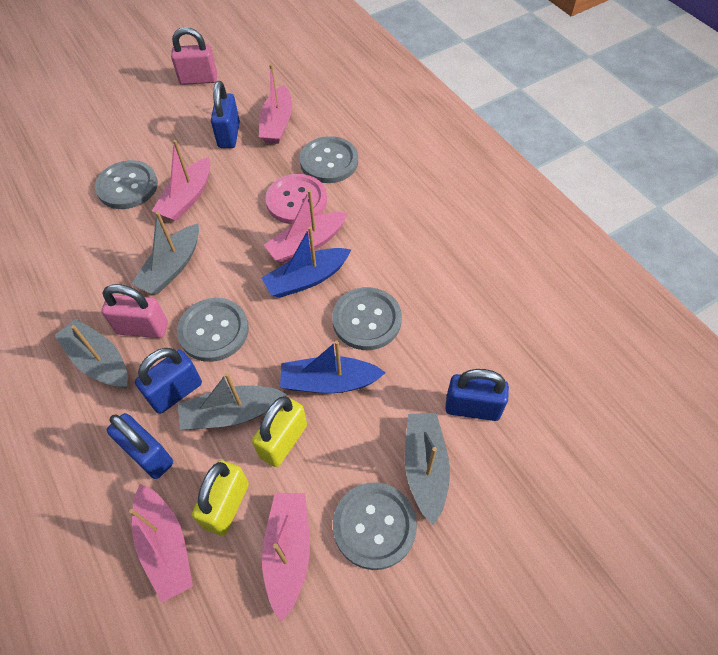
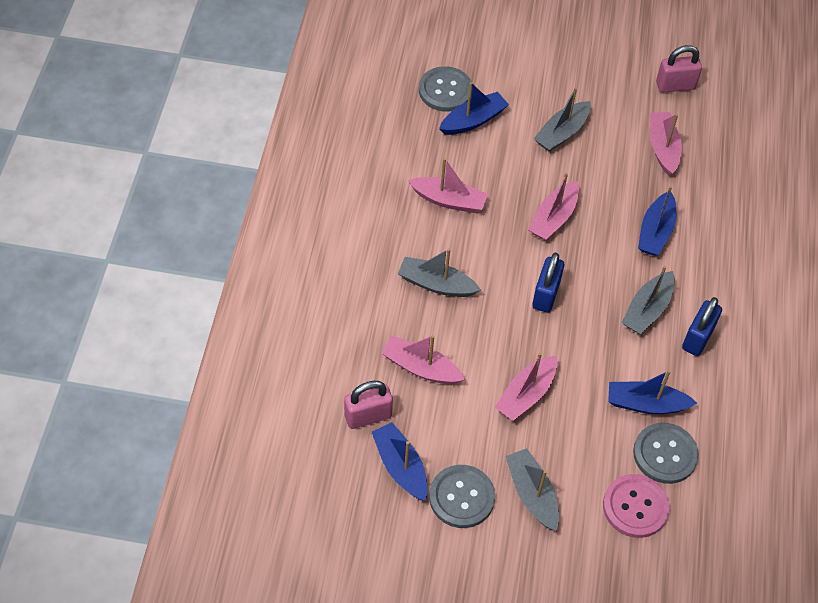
blue boat: [262,227,351,298] [280,340,386,393] = 2 -> [372,422,428,501] [439,82,509,135] [608,370,697,414] [638,186,677,256] = 4
blue padlock: [107,413,173,479] [135,348,202,414] [211,81,240,148] [445,369,509,421] = 4 -> [532,253,564,313] [682,297,722,356] = 2
grey button: [95,160,158,209] [177,298,249,362] [300,136,358,183] [332,287,402,350] [333,482,417,570] = 5 -> [419,66,472,112] [429,465,495,528] [633,423,699,484] = 3
yellow padlock: [192,460,249,535] [252,396,307,467] = 2 -> none = 0

